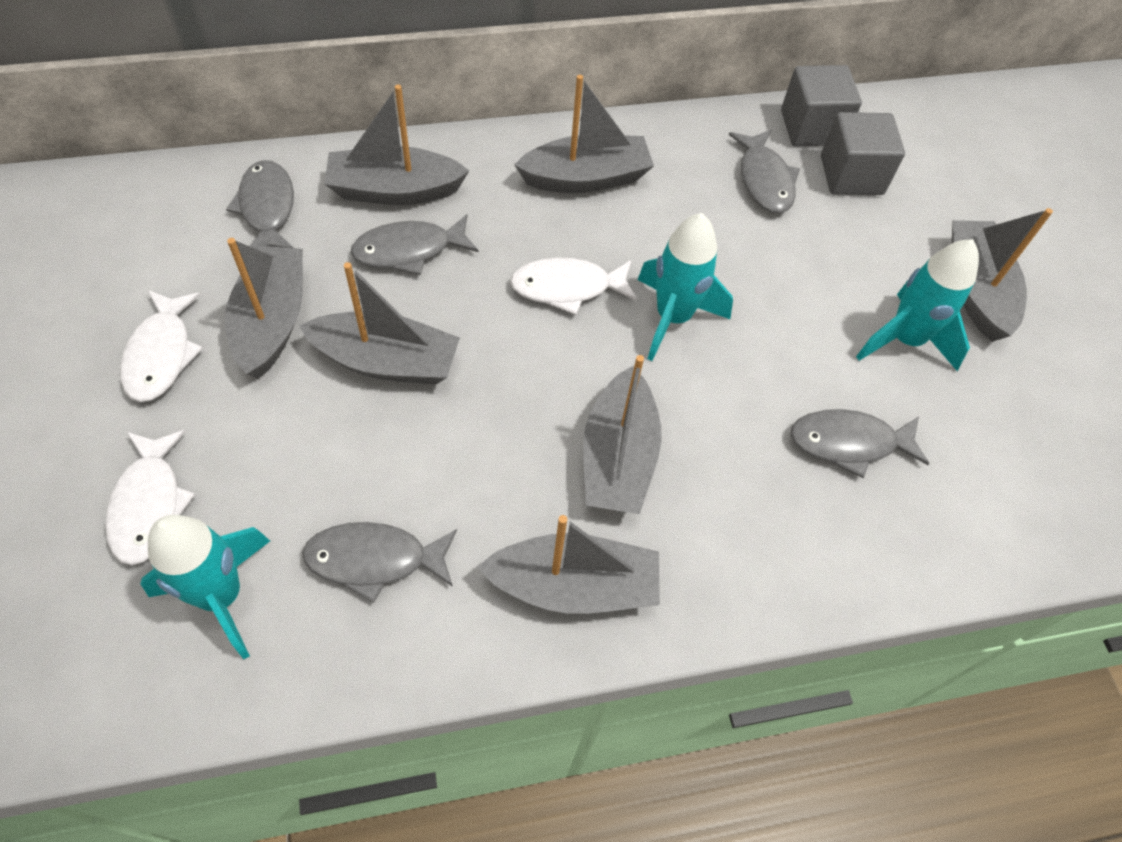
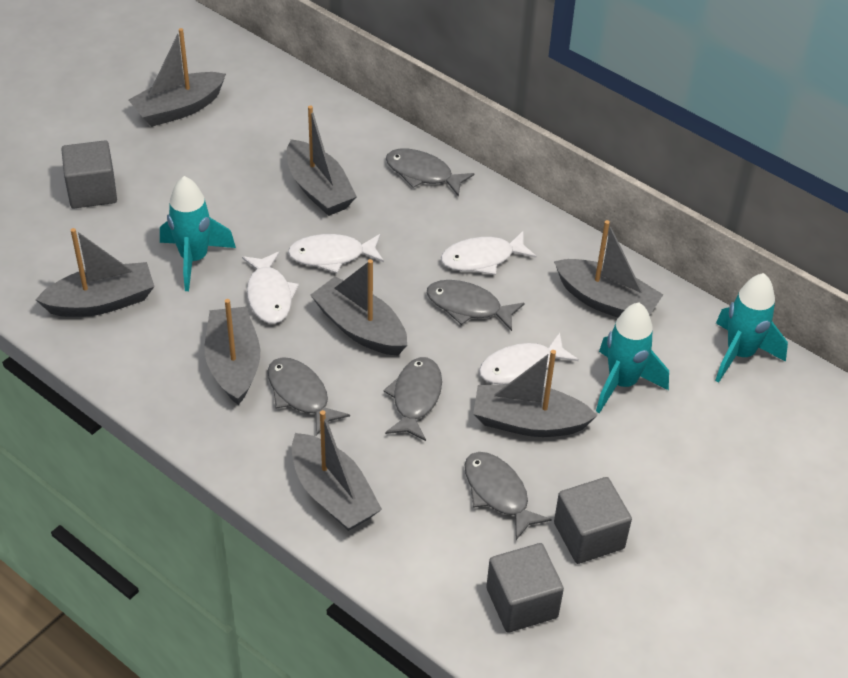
grey boat: [225,238,303,379] [299,262,460,385] [325,84,469,205] [477,515,660,614] [514,75,654,193] [583,355,662,514] [952,208,1053,342] = 7 -> [36,228,154,317] [129,28,226,127] [205,299,260,405] [287,105,357,216] [292,410,382,531] [310,259,407,355] [473,350,598,437] [554,220,663,318] = 8
grey cube: [781,65,862,147] [821,112,905,195] = 2 -> [61,140,117,208] [486,543,564,633] [554,477,632,564] = 3
white fish: [105,430,195,565] [120,290,203,402] [510,258,637,315] = 3 -> [242,252,299,324] [288,234,384,273] [441,231,536,275] [479,333,579,385] = 4

